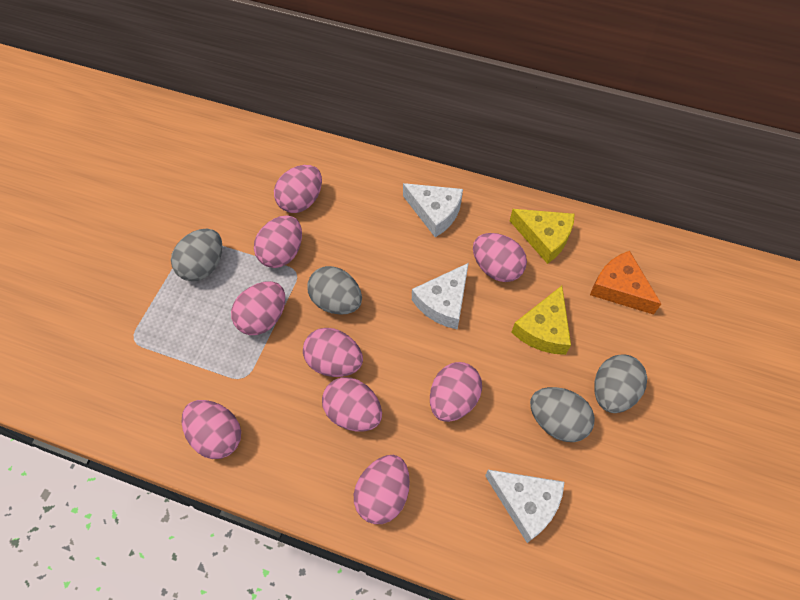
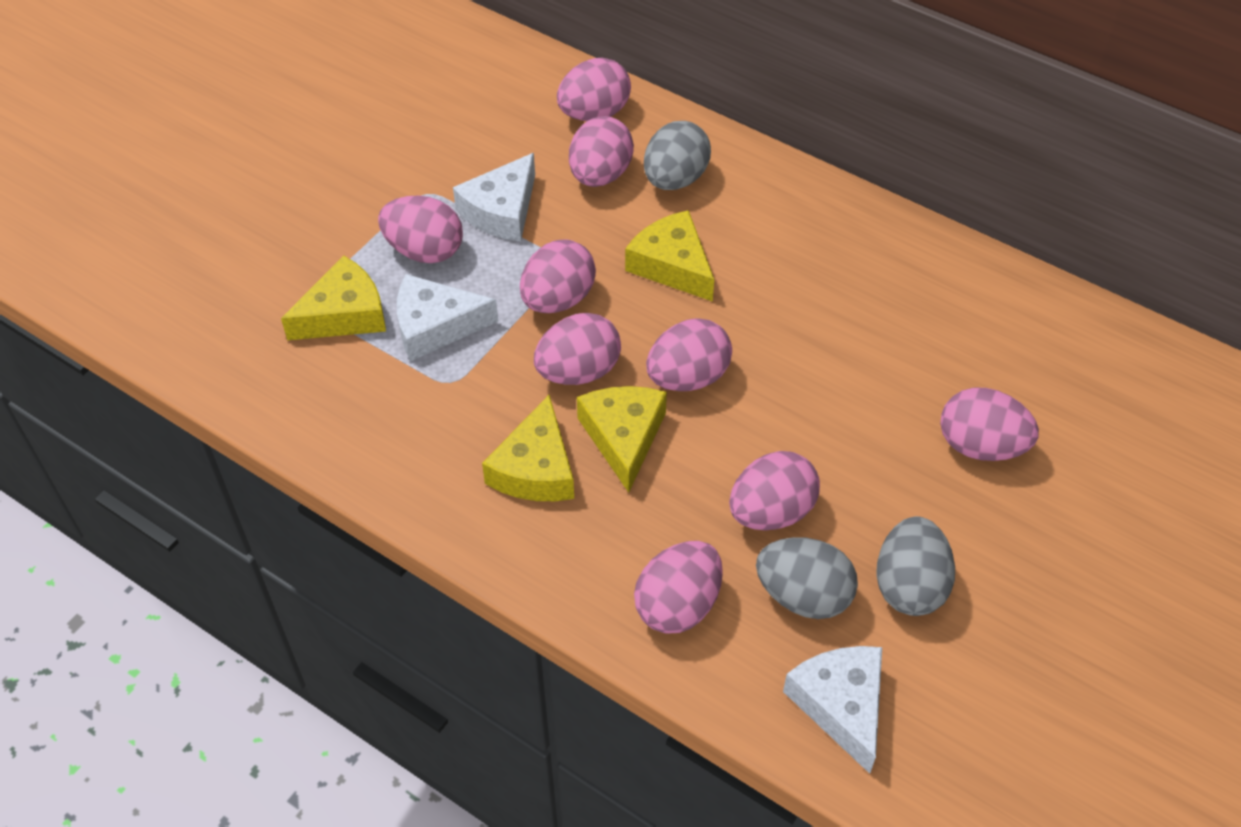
grey egg: [171,229,222,281] [307,266,362,315] [530,387,595,442] [594,354,647,413] = 4 -> [644,121,711,190] [756,537,858,619] [876,516,955,616] = 3
orange cheese: [590,251,661,315] = 1 -> none = 0
yellow cheese: [510,209,575,264] [511,286,571,355] = 2 -> [281,255,386,340] [482,395,574,501] [577,386,667,493] [625,210,714,302] = 4

